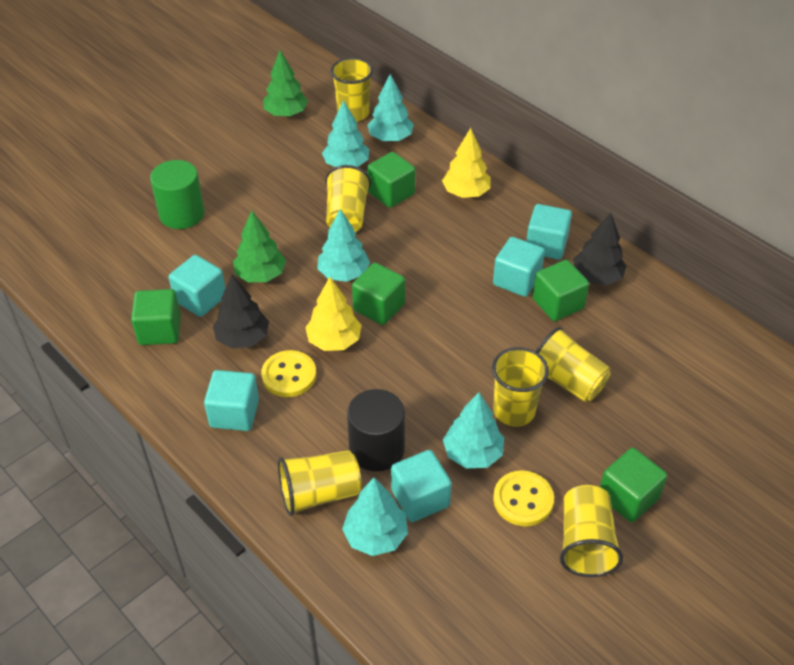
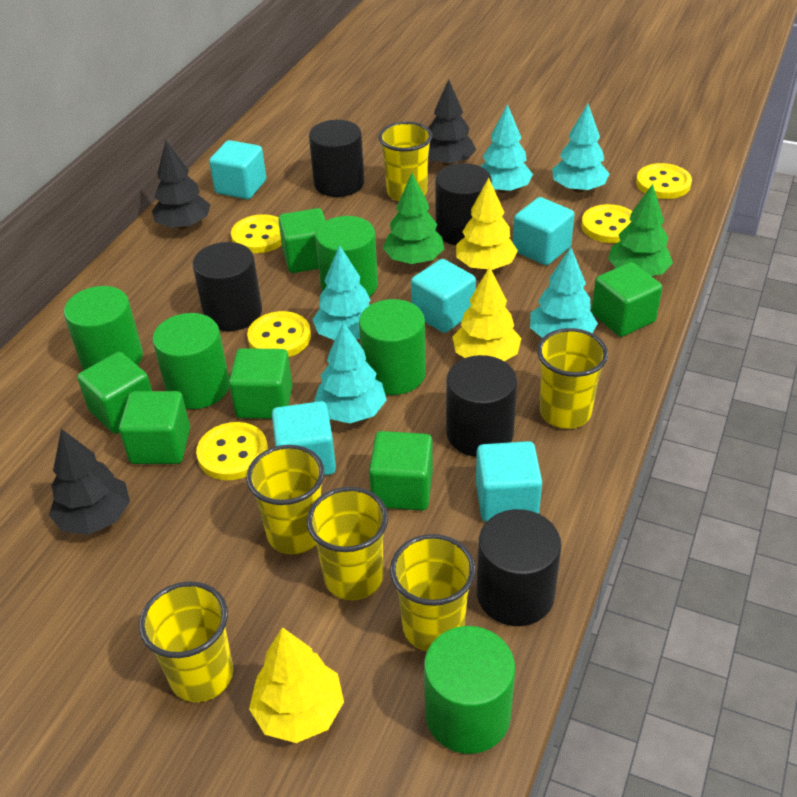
black cylinder: [347,389,405,471] = 1 -> [192,242,262,331] [309,120,365,197] [435,163,492,245] [446,355,517,457] [477,509,562,626] = 5
black tree: [213,275,269,349] [573,212,627,285] = 2 -> [49,429,130,535] [152,141,210,229] [428,79,476,166] = 3
green cube: [131,289,181,345] [352,263,405,325] [367,152,415,208] [533,260,589,321] [600,448,667,522] = 5 -> [77,352,152,434] [119,391,190,464] [229,348,293,419] [278,208,326,273] [369,431,433,510] [591,262,662,337] = 6
green cylinder: [150,160,205,229] = 1 -> [64,286,143,370] [152,313,229,409] [315,216,378,297] [359,299,426,395] [424,626,515,754] = 5
yellow button: [261,350,316,397] [493,471,554,526] = 2 -> [196,422,268,480] [231,214,282,253] [247,311,311,357] [581,204,633,243] [636,163,692,199] = 5
yellow tree: [305,277,362,351] [442,128,491,198] = 2 -> [249,627,344,743] [452,266,521,361] [456,178,518,270] = 3

